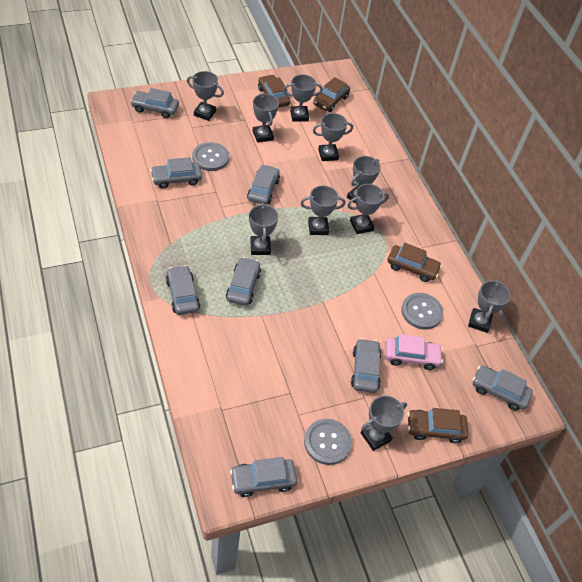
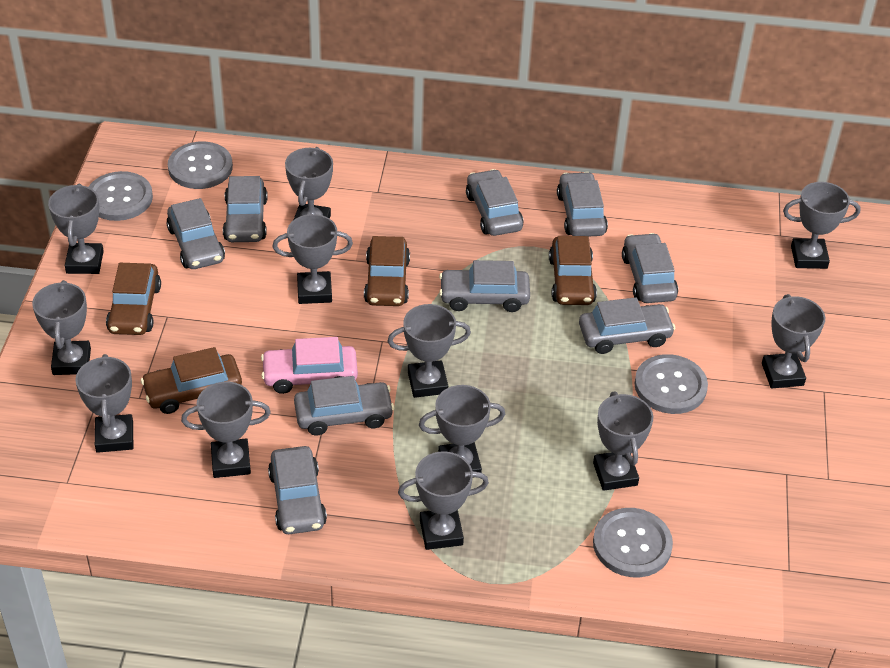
grey button: [192,142,229,171] [304,419,352,465] [401,293,443,330] = 3 -> [89,171,153,221] [168,142,233,189] [593,508,673,578] [634,354,708,414] = 4
grey car: [130,88,179,118] [150,157,202,189] [166,265,200,315] [226,257,261,306] [230,457,297,497] [247,164,280,205] [351,338,382,393] [473,365,533,411] = 8 -> [166,198,225,269] [223,176,268,242] [268,446,327,534] [294,376,394,435] [439,260,530,312] [466,169,523,236] [557,172,608,236] [579,297,675,354] [622,233,678,303] = 9
grey trophy: [187,71,224,121] [249,203,279,255] [253,93,279,143] [283,74,323,122] [300,186,345,235] [313,113,353,161] [347,156,381,204] [347,184,389,234] [361,395,407,451] [468,280,511,333] = 10 -> [32,280,91,375] [48,184,104,274] [75,354,133,453] [181,382,271,478] [273,214,353,304] [285,147,333,220] [388,304,471,398] [398,451,489,550] [419,385,505,472] [593,391,653,491] [762,294,825,388] [783,182,861,269] = 12

